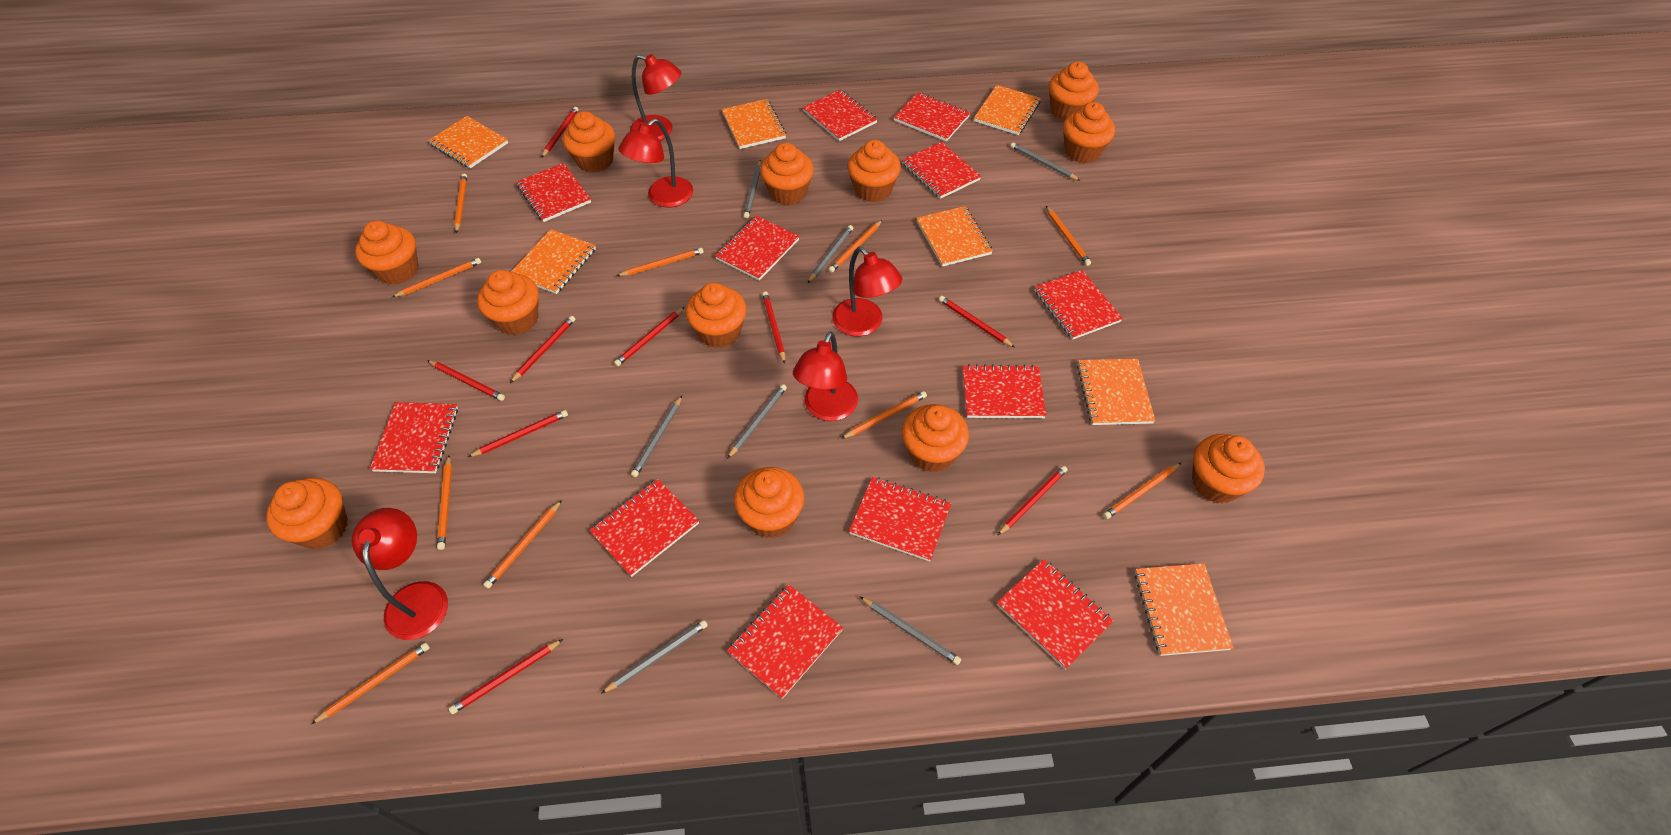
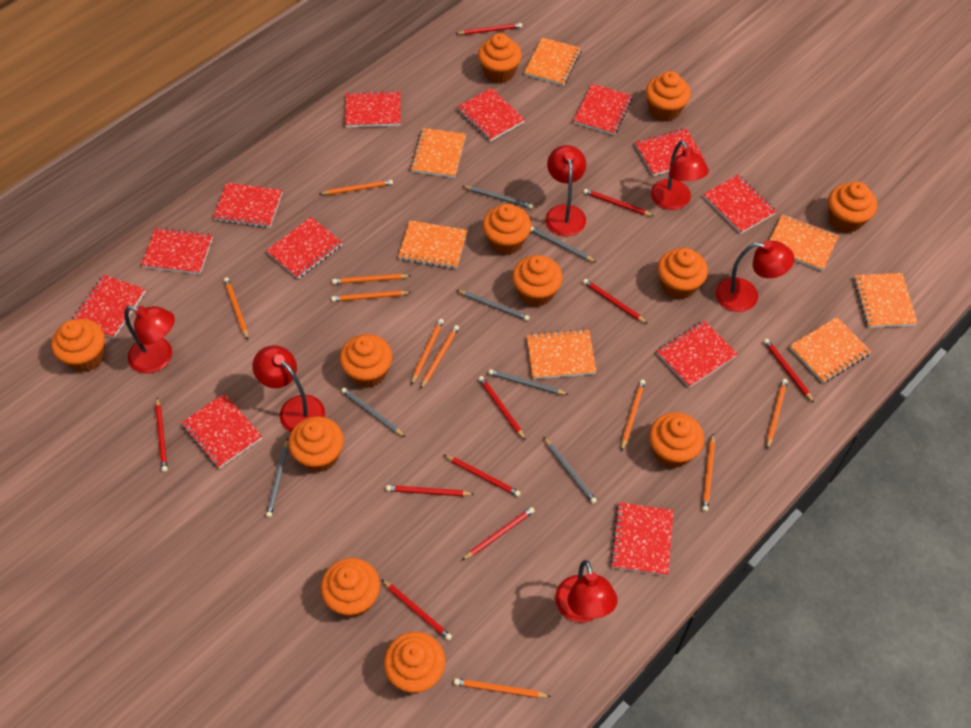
red lamp: [352,508,448,640] [618,119,693,207] [630,54,681,141] [793,331,858,421] [832,246,903,336] = 5 -> [124,305,175,374] [253,345,325,432] [546,145,586,236] [555,560,618,623] [651,140,709,210] [715,241,794,312] = 6
red pencil: [427,360,505,401] [449,639,563,714] [468,410,568,457] [510,316,576,383] [541,107,578,158] [614,307,685,366] [762,292,785,364] [939,296,1015,347] [997,466,1067,536] = 9 -> [155,398,168,472] [381,579,452,641] [386,485,474,496] [444,455,521,497] [455,23,522,35] [462,507,535,560] [478,376,525,440] [583,189,654,216] [583,279,648,324] [764,339,814,403] = 10

